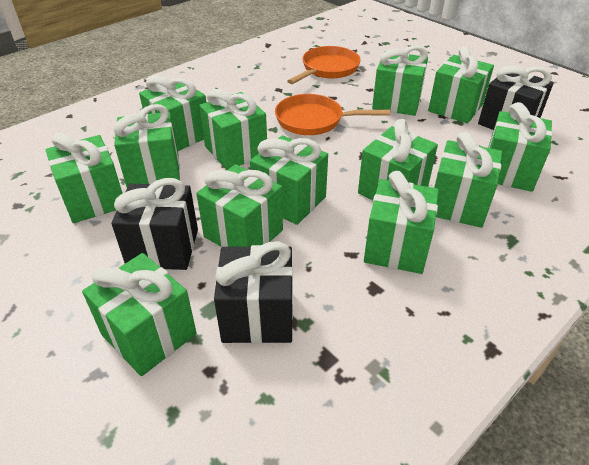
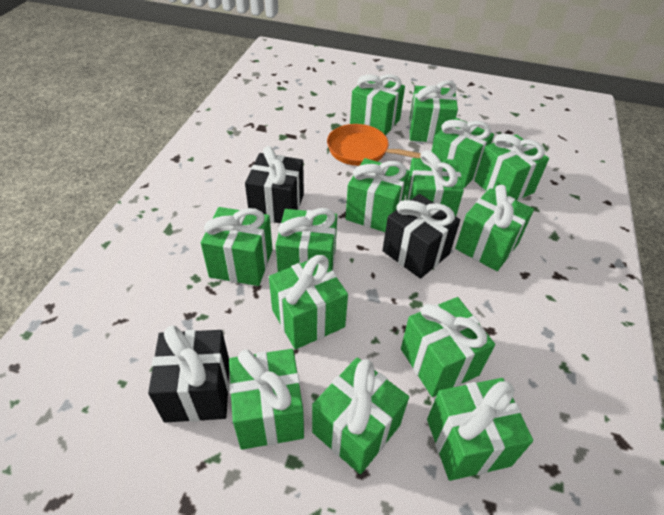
green gift: [46,133,123,223] [82,253,197,376] [113,104,180,187] [139,75,206,151] [196,164,283,247] [199,89,267,170] [250,135,328,225] [358,119,438,200] [364,171,439,274] [372,45,428,116] [428,46,494,123] [434,132,502,228] [488,102,552,192] = 13 -> [201,207,273,286] [229,349,304,450] [269,255,348,349] [276,208,337,272] [312,357,409,474] [345,158,409,232] [350,74,405,136] [401,297,495,397] [406,150,464,216] [409,81,458,143] [427,378,533,481] [431,118,494,188] [455,185,534,271] [474,134,549,201] = 14
orange pan: [275,94,390,135] [287,46,361,84] = 2 -> [327,124,421,166] = 1

